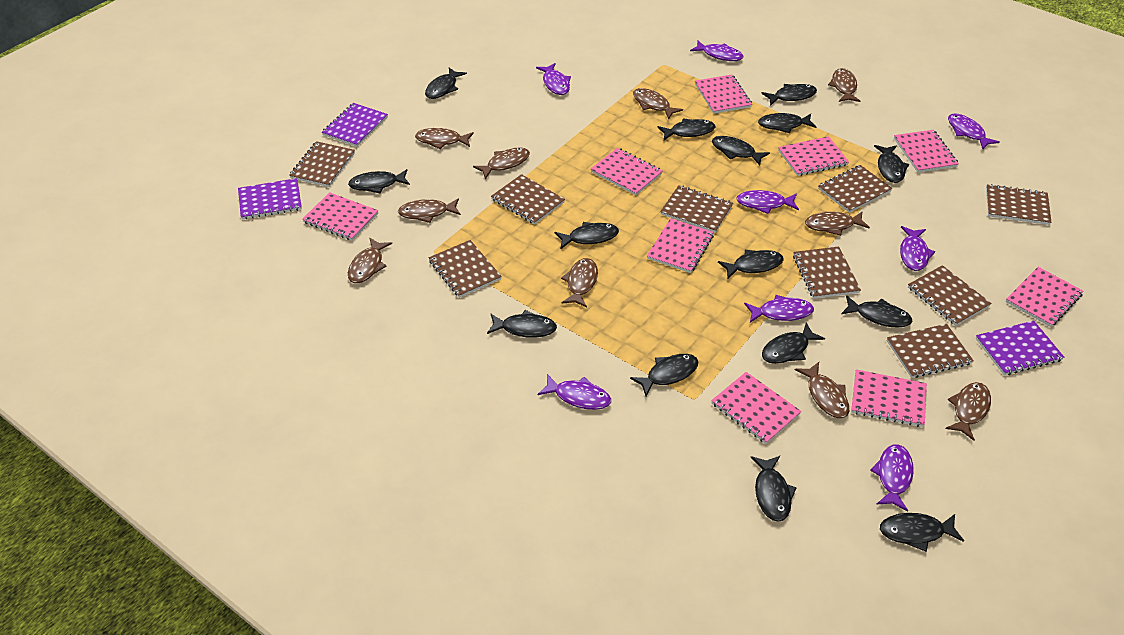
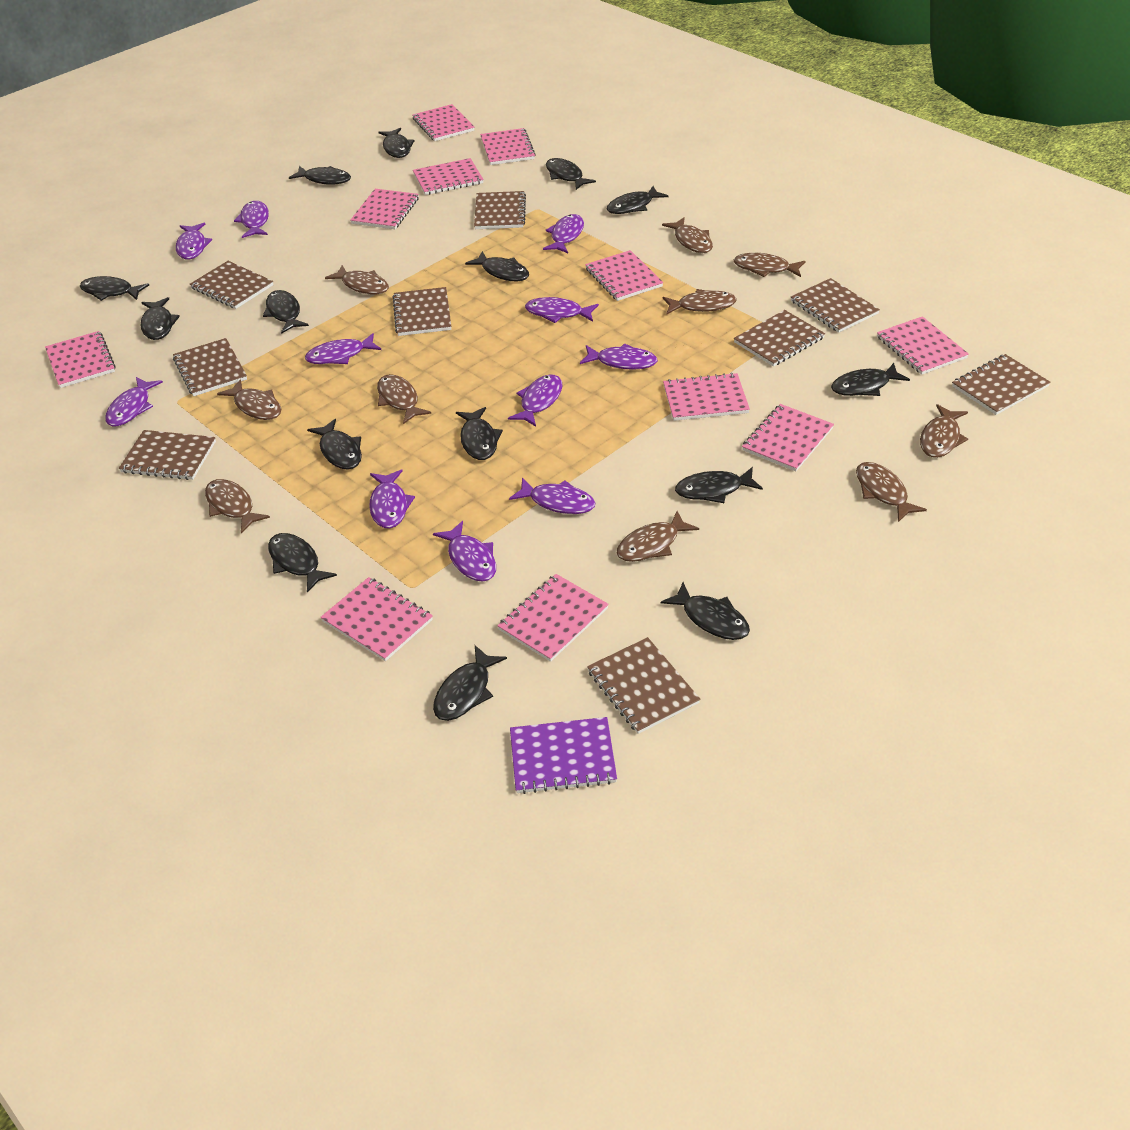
pink notebook: [302,192,378,241] [591,148,663,195] [647,218,714,273] [695,75,752,114] [711,372,801,444] [778,136,849,176] [851,369,927,427] [894,130,959,172] [1006,267,1083,327] = 9 -> [45,331,116,388] [320,577,433,661] [350,189,419,229] [413,104,475,141] [413,158,484,195] [480,128,536,165] [497,574,609,662] [585,250,663,301] [663,373,750,421] [742,404,834,471] [877,316,969,375] = 11
purple fish: [536,63,571,95] [537,374,611,410] [690,40,743,61] [736,190,799,214] [744,295,814,323] [870,445,914,512] [900,226,935,271] [948,113,999,149] = 8 -> [105,377,163,426] [176,223,212,260] [234,201,269,238] [305,333,381,364] [369,470,415,529] [433,521,496,582] [508,374,562,427] [509,477,595,514] [525,297,599,323] [543,214,584,253] [580,343,658,370] = 11
purple notebook: [238,178,302,220] [322,103,388,147] [975,321,1064,375] = 3 -> [510,717,617,794] = 1

